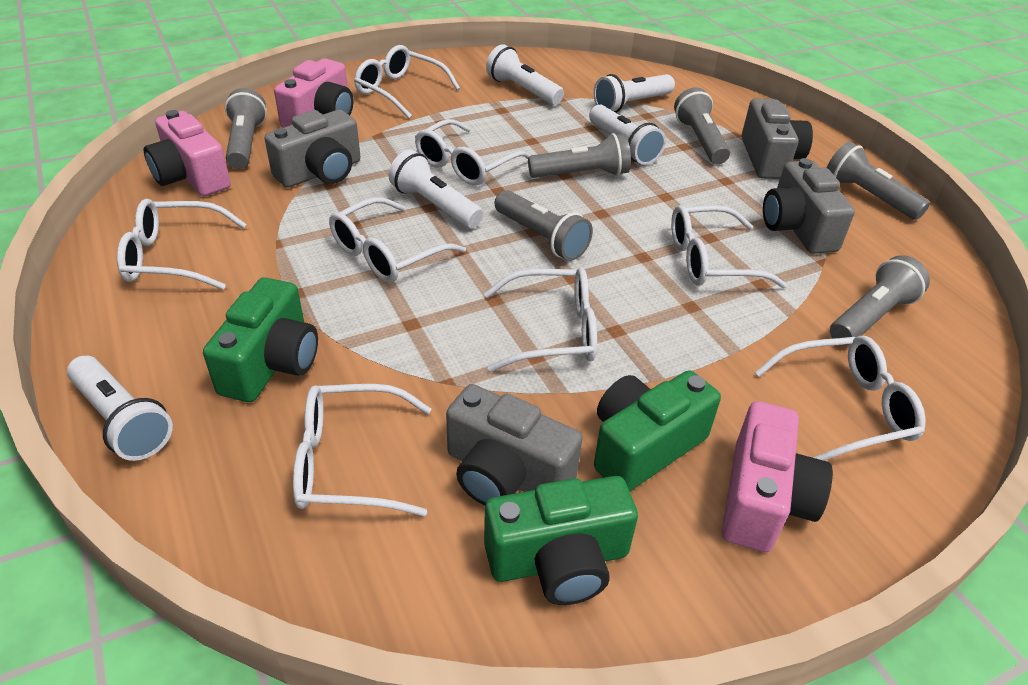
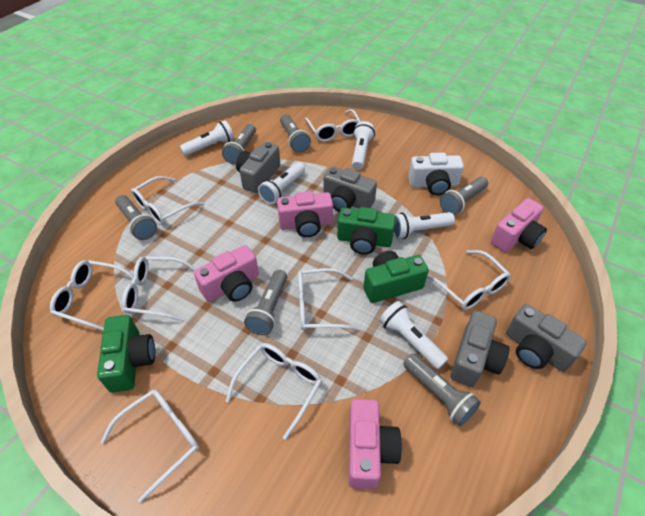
pink camera: [144,110,231,196] [274,58,353,128] [722,401,833,552] = 3 -> [194,245,259,302] [277,191,333,237] [348,399,402,489] [491,198,547,252] = 4
white camera: none = 0 -> [408,153,464,195] = 1

